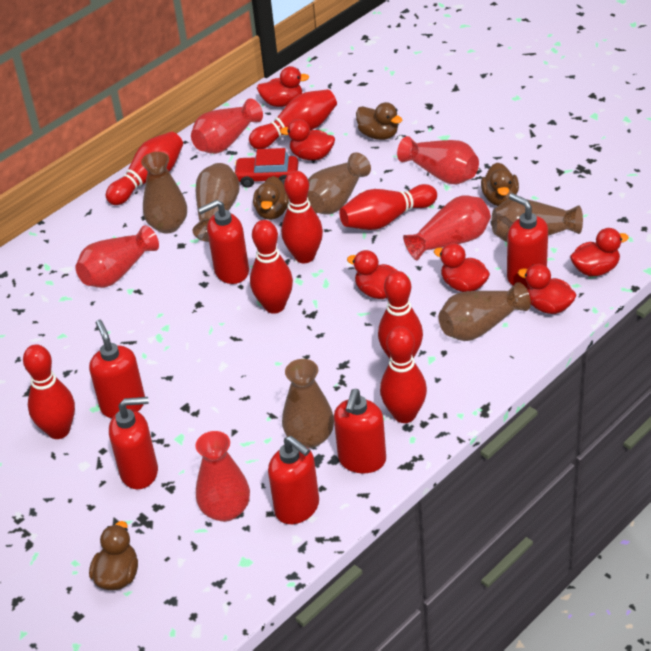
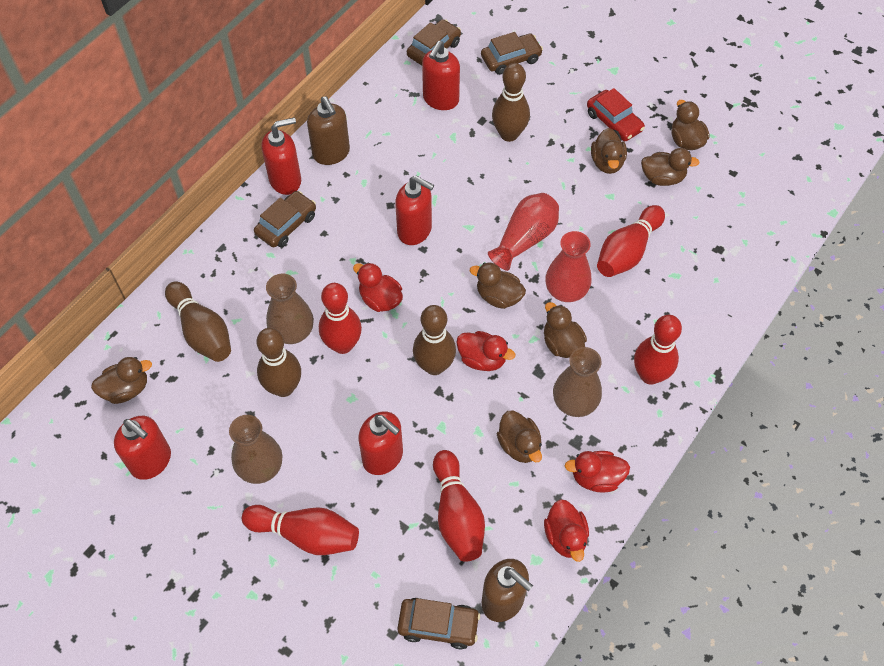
brown bowling pin: none = 0 -> [165,282,231,362] [257,328,301,397] [413,305,456,375] [492,63,530,142] = 4
brown car: none = 0 -> [254,191,316,248] [397,598,480,649] [407,19,461,65] [481,32,543,75] = 4
brown duck: [89,521,138,590] [253,176,289,220] [356,102,402,140] [481,163,519,206] = 4 -> [91,357,152,404] [470,262,526,309] [497,410,542,463] [544,302,587,358] [591,128,627,174] [641,148,700,186] [671,100,709,150] = 7
brown soap dispenser: none = 0 -> [307,96,350,165] [482,559,533,622] = 2
brown vase: [141,152,187,233] [193,163,240,242] [282,359,334,448] [307,153,371,214] [439,282,531,341] [492,199,583,242] = 6 -> [229,415,282,484] [266,274,314,344] [553,347,602,417] = 3
red bowling pin: [23,344,75,439] [106,132,183,205] [249,89,337,149] [250,220,293,314] [281,171,323,263] [339,184,437,230] [378,271,423,359] [380,326,427,423] = 8 -> [242,505,359,555] [319,283,362,354] [433,450,485,562] [597,205,665,277] [634,315,682,385] = 5
red duck: [257,66,309,107] [280,119,335,160] [347,250,398,299] [434,243,490,292] [518,264,576,314] [570,228,629,276] = 6 -> [353,262,403,312] [456,331,515,371] [544,499,589,562] [565,451,630,492] = 4
red soap dispenser: [89,320,145,418] [109,397,158,489] [198,200,249,284] [268,436,319,524] [334,389,386,473] [507,193,548,288] = 6 -> [114,416,171,480] [262,117,301,195] [358,411,403,475] [395,176,434,245] [422,41,460,110] = 5
red vase: [75,225,159,288] [191,98,263,154] [195,431,250,522] [397,136,479,185] [403,196,491,261] = 5 -> [488,193,559,271] [545,231,591,302] = 2

